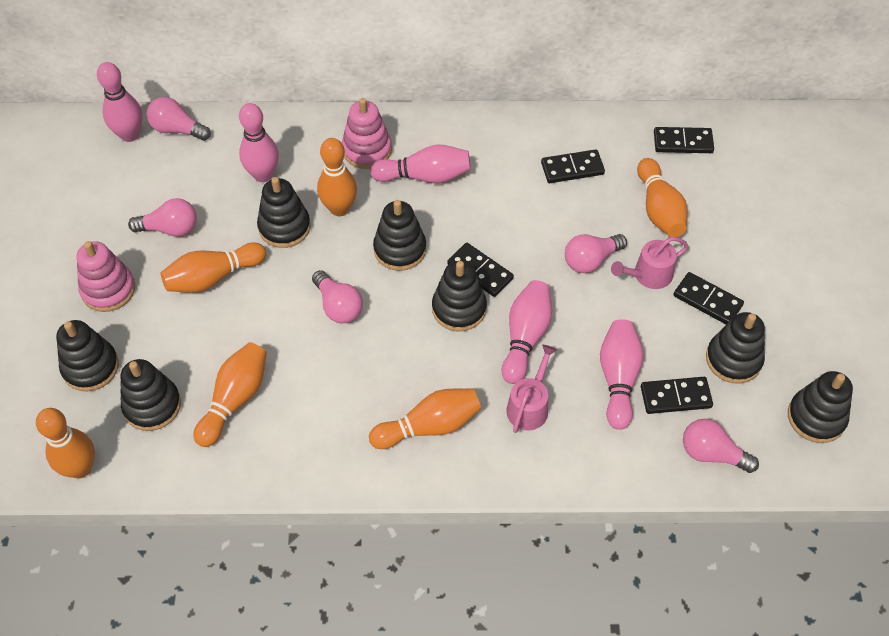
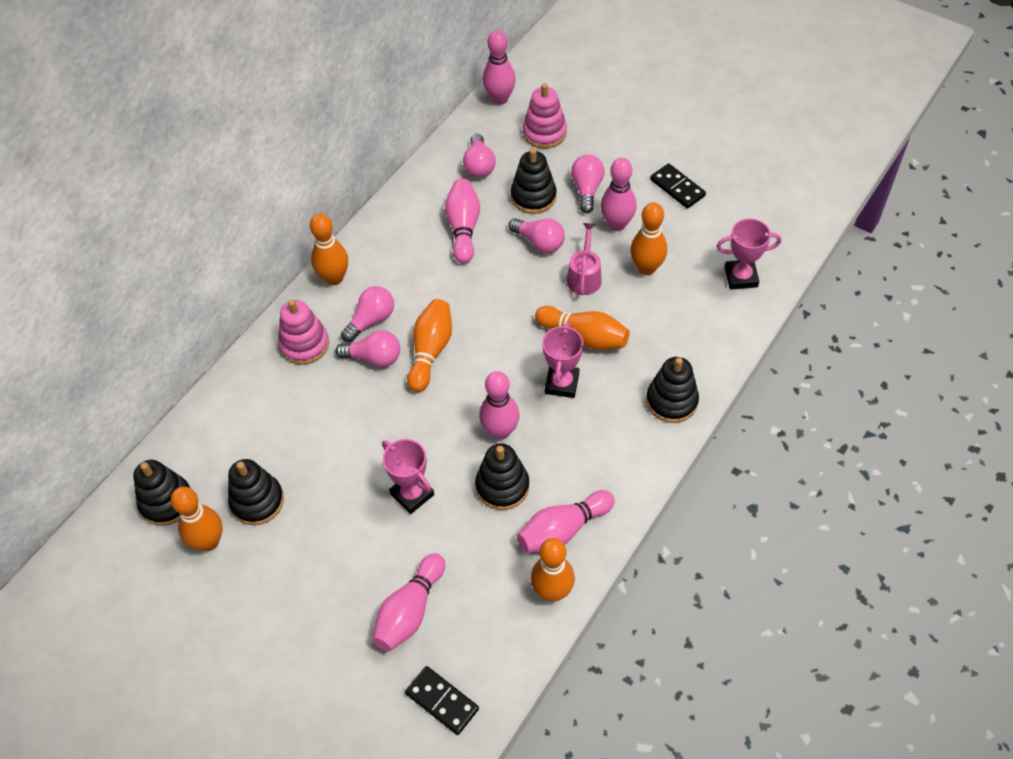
black domino: [447,243,514,297] [541,149,605,183] [641,377,713,414] [654,127,714,153] [673,272,744,325] = 5 -> [405,666,479,735] [650,163,706,209] = 2
black stacking toy: [56,320,119,392] [120,359,181,431] [257,177,311,248] [373,200,426,271] [432,261,487,332] [706,312,765,384] [788,371,853,443] = 7 -> [133,460,190,526] [228,459,284,525] [475,443,529,510] [511,148,557,214] [646,357,699,423] = 5
pink bowling pin: [97,62,142,142] [239,103,279,182] [370,144,471,183] [502,280,552,384] [600,319,644,430] = 5 -> [372,553,445,652] [445,179,480,264] [479,371,520,440] [483,30,516,105] [517,490,615,553] [601,158,637,231] = 6
pink trophy: none = 0 -> [382,439,434,514] [542,322,583,398] [716,218,781,290] = 3
pink watering can: [506,345,557,433] [611,237,688,289] = 2 -> [567,223,602,295] = 1

